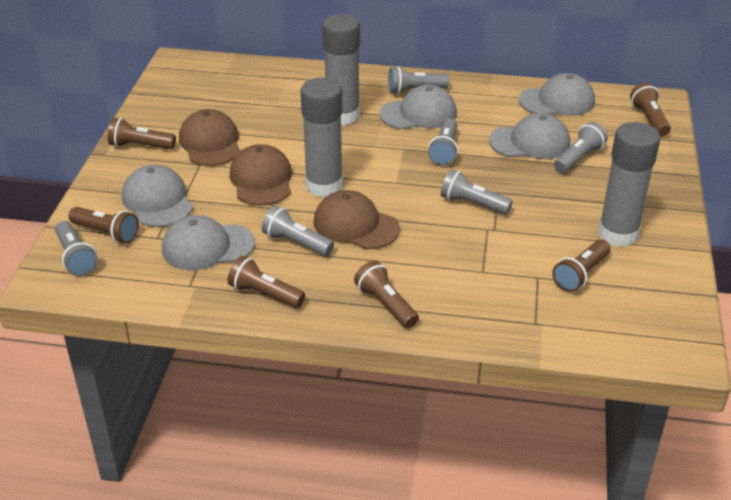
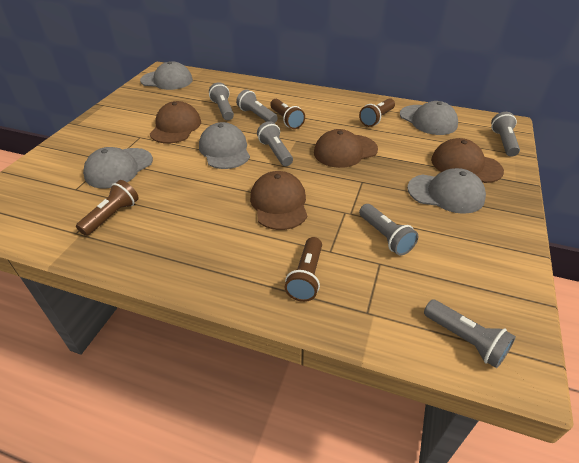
brown cap: [179,109,240,166] [230,144,292,206] [314,190,400,250] = 3 -> [150,101,201,144] [250,171,307,230] [314,129,378,168] [431,138,504,183] = 4
brown flashlight: [69,207,139,243] [107,118,176,149] [228,256,305,308] [354,261,419,328] [552,239,611,292] [630,83,671,136] = 6 -> [76,180,139,236] [270,99,305,129] [285,237,322,302] [359,98,395,127] = 4
grey glue stick: [301,78,343,197] [322,14,360,125] [598,122,661,247] = 3 -> none = 0

